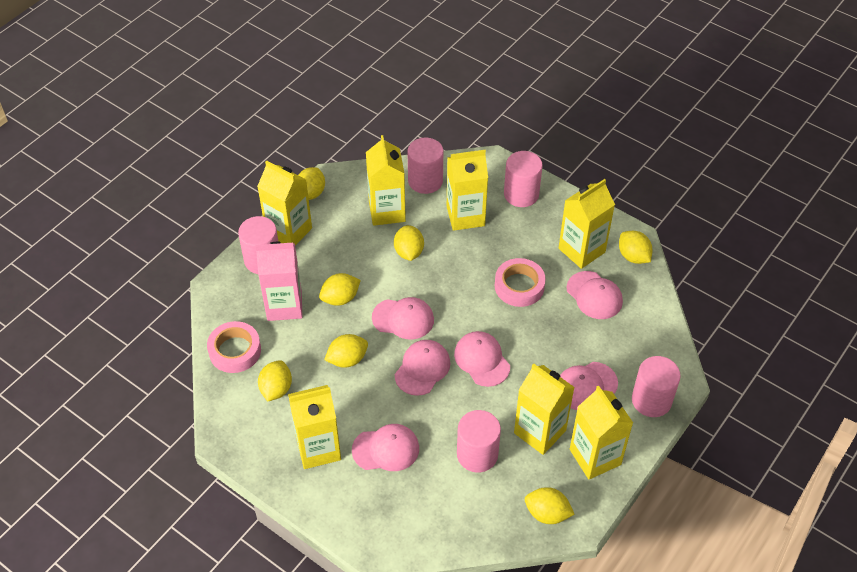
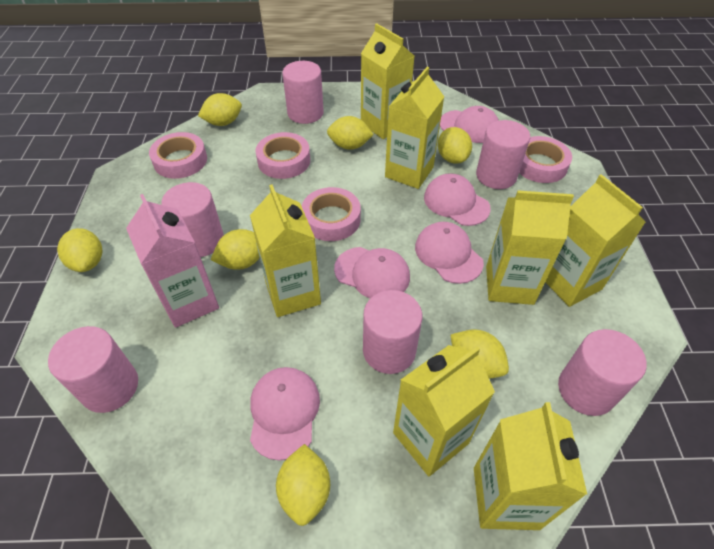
pink cap: [352,424,419,471] [372,297,434,340] [395,340,451,396] [454,331,510,387] [560,362,618,410] [567,271,623,319] = 6 -> [250,367,320,460] [334,247,410,299] [415,222,484,284] [424,173,491,226] [440,106,499,143] = 5
pink cylinder: [238,216,279,274] [408,138,443,194] [457,410,501,473] [504,151,543,207] [632,356,681,417] = 5 -> [48,326,138,413] [161,182,224,257] [282,61,324,124] [363,290,422,374] [476,120,530,189] [558,329,647,416] = 6
pink tape: [207,321,261,373] [495,258,546,307] = 2 -> [149,132,207,179] [255,132,310,179] [302,187,361,241] [519,136,572,183] = 4

